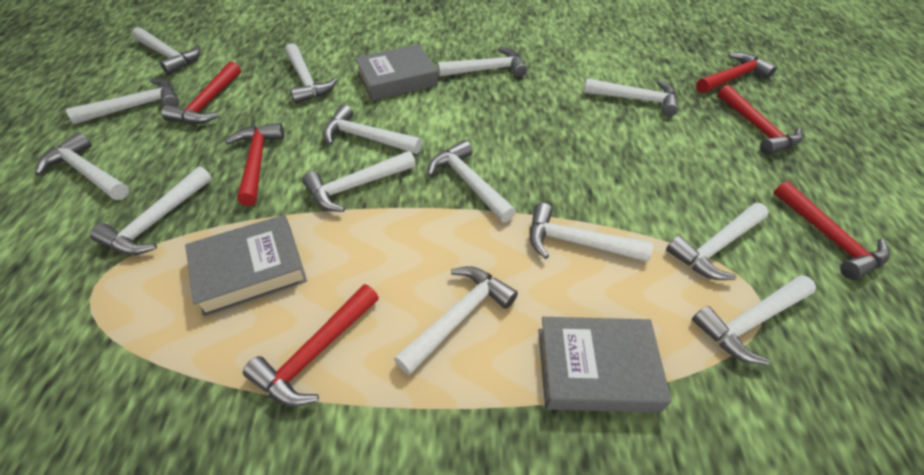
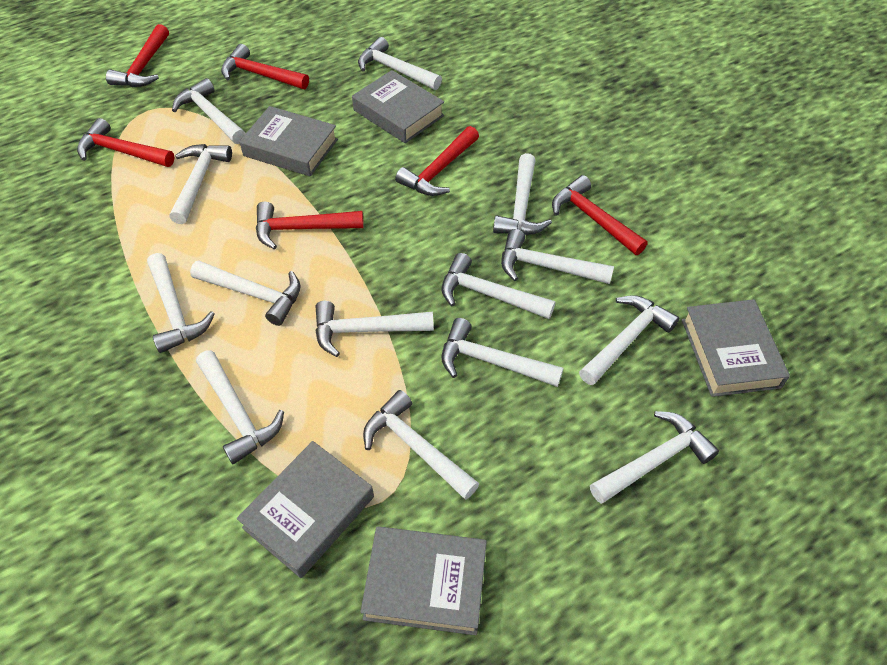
grey book: [185,215,307,317] [355,44,438,100] [538,317,672,412] = 3 -> [237,441,374,578] [239,106,338,177] [352,70,444,143] [360,526,487,635] [682,299,790,397] = 5

